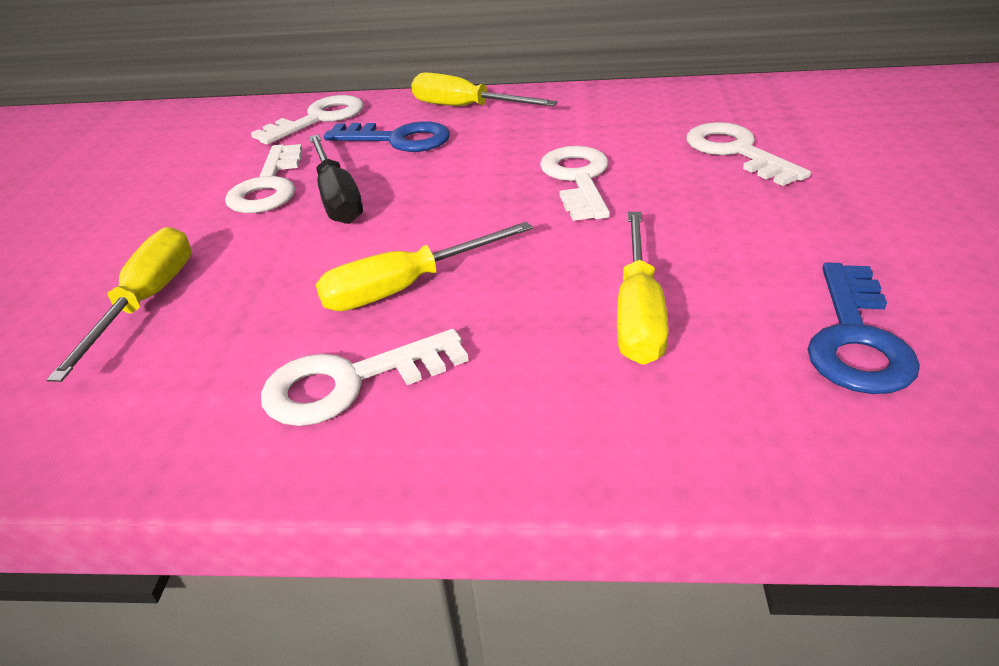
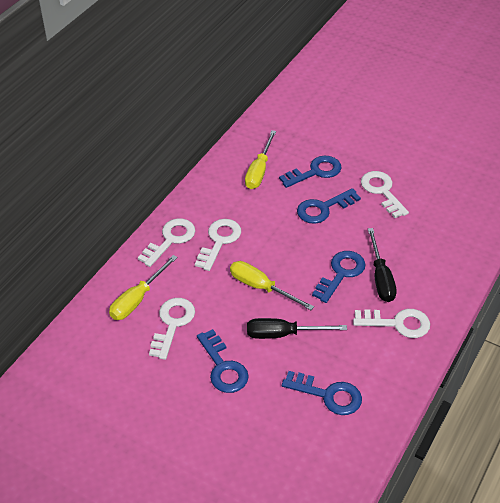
black screwdriver: [309,135,363,224] = 1 -> [247,318,347,339] [368,228,397,302] = 2
blue key: [324,121,450,152] [808,262,920,394] = 2 -> [197,329,249,393] [279,155,341,188] [282,371,362,415] [297,188,361,224] [312,251,365,303] = 5
yellow screwdriver: [46,227,191,382] [316,222,533,311] [411,72,558,106] [617,212,669,365] = 4 -> [109,255,178,320] [230,261,314,310] [245,130,276,189] = 3

